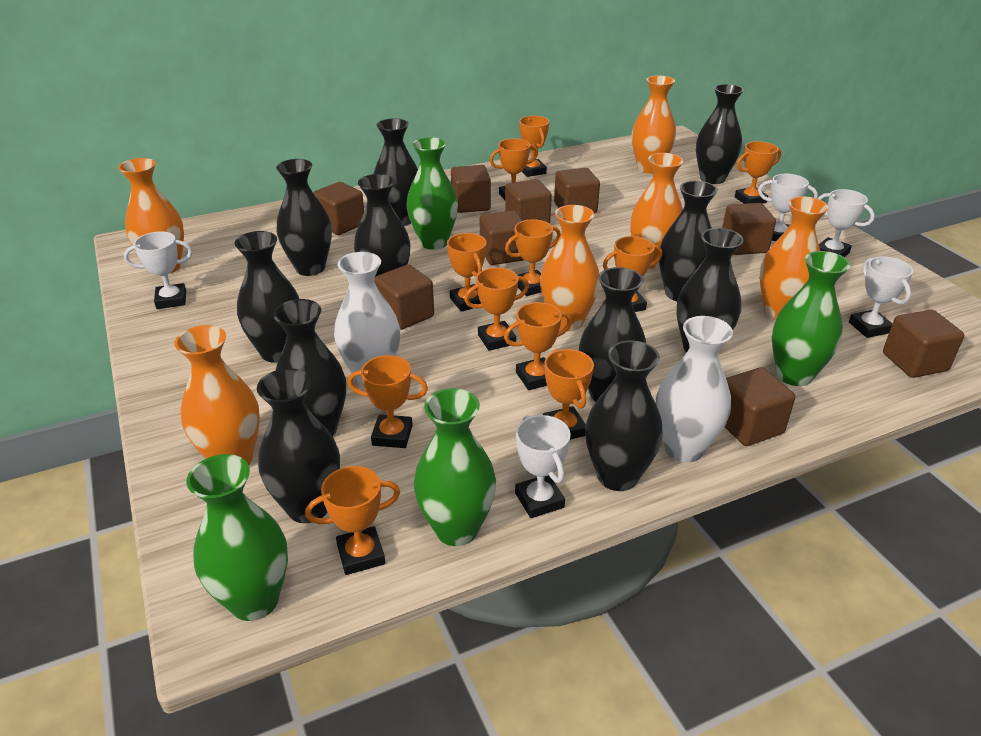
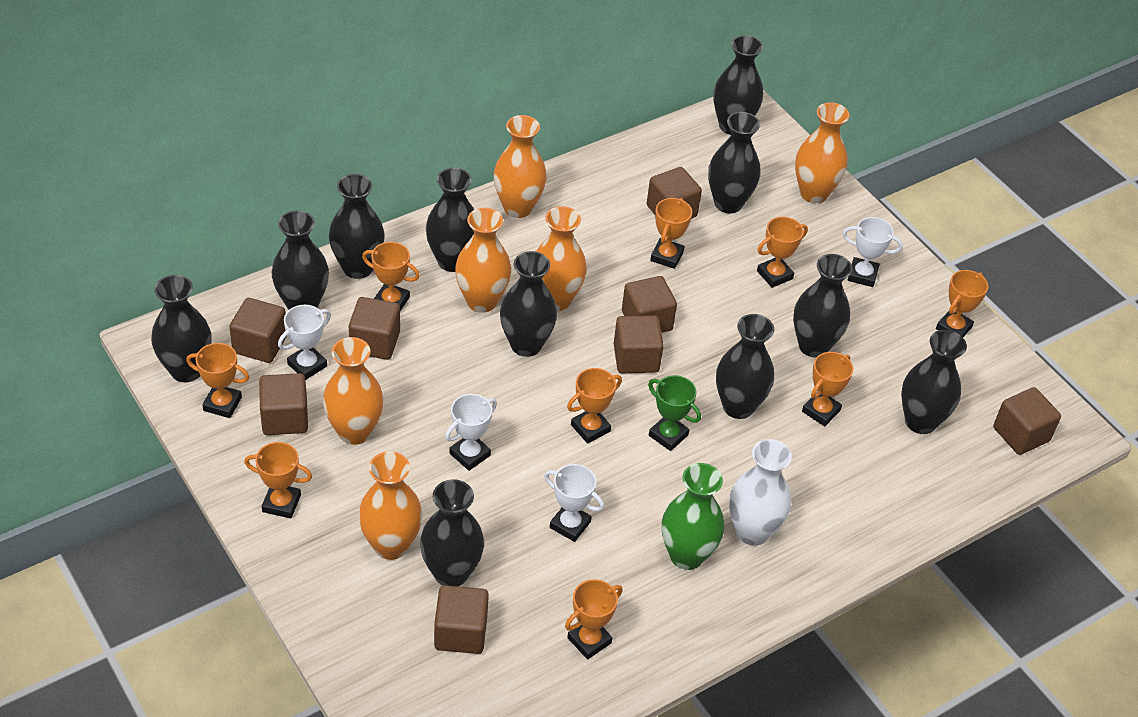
brown cube: [313,182,364,235] [374,264,434,330] [451,165,491,213] [480,210,524,265] [505,179,552,224] [554,168,600,213] [722,203,776,255] [725,367,795,446] [883,310,964,378] = 9 -> [229,298,287,363] [259,373,308,435] [349,297,400,360] [434,585,489,654] [614,315,664,373] [622,276,677,333] [647,167,702,219] [993,387,1061,455] = 8
green trophy: none = 0 -> [648,375,701,451] = 1
green vase: [186,454,288,621] [406,137,458,250] [414,388,496,546] [772,251,850,386] = 4 -> [662,463,725,570] = 1
orange trophy: [305,466,400,575] [348,355,428,448] [447,233,487,312] [464,267,529,351] [490,138,538,200] [504,302,572,390] [505,219,561,296] [519,116,549,177] [543,349,594,440] [603,236,662,312] [735,141,781,204] = 11 -> [186,343,249,418] [244,442,312,518] [362,242,420,311] [565,579,623,659] [567,368,622,444] [650,198,692,269] [757,217,808,288] [802,352,853,426] [936,270,988,337] = 9
white trophy: [124,231,192,309] [515,415,571,518] [758,174,818,241] [818,189,875,257] [849,256,913,338] = 5 -> [278,305,331,380] [445,394,497,471] [544,464,604,542] [843,217,903,287] = 4
white vase: [334,252,400,386] [656,316,733,463] = 2 -> [729,439,792,546] = 1

